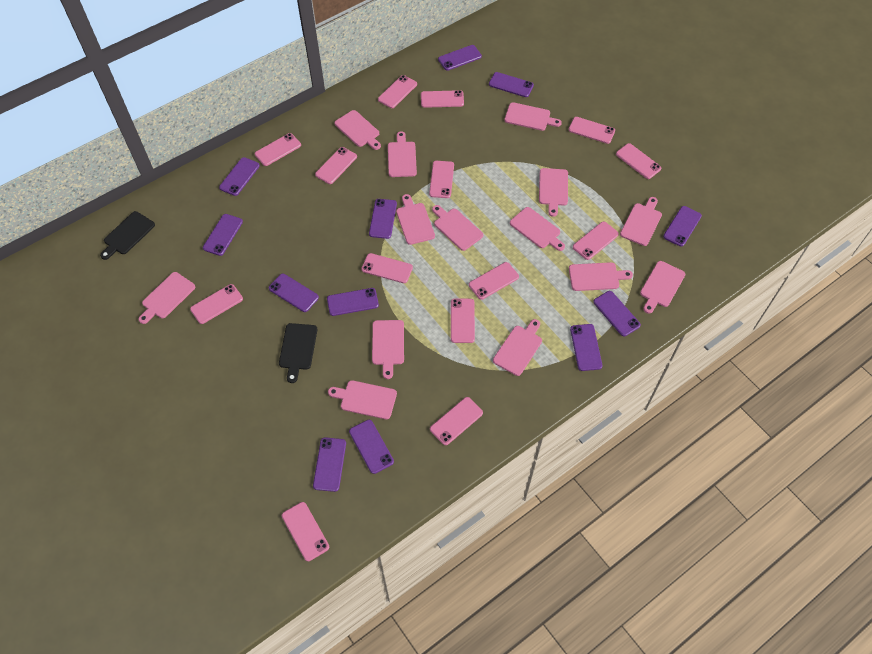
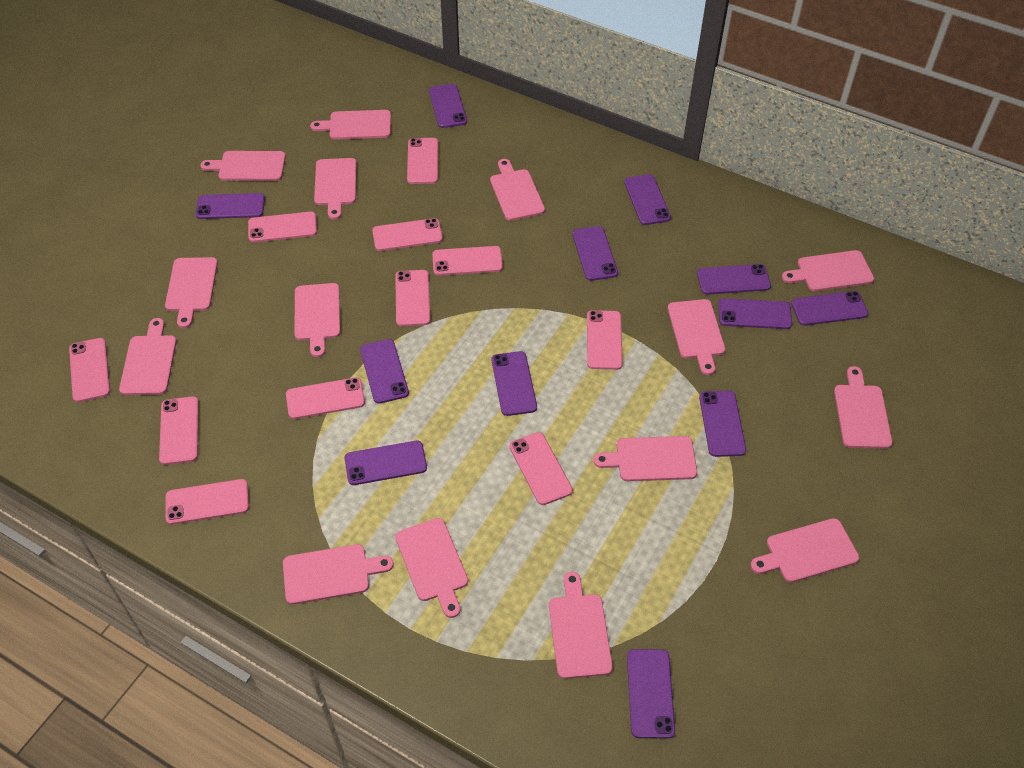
black cutting board: [100,211,155,260] [279,323,317,383] = 2 -> none = 0
pink cutting board: [138,272,195,324] [328,380,397,419] [334,110,381,150] [372,320,404,379] [388,131,417,177] [396,194,435,245] [432,205,483,251] [493,319,542,376] [504,102,562,131] [510,207,565,251] [539,168,568,217] [569,262,633,291] [620,197,662,246] [640,261,685,314] = 14 -> [119,318,177,395] [165,257,218,328] [200,151,286,181] [283,544,393,605] [295,283,341,357] [310,110,391,140] [314,158,357,220] [395,518,468,618] [490,159,545,221] [549,571,613,679] [593,436,697,481] [668,299,725,375] [750,518,859,582] [782,250,874,291] [834,366,893,449] = 15
pink phone: [190,284,243,324] [255,133,301,166] [282,502,329,561] [315,147,357,184] [361,253,413,283] [378,75,417,108] [421,90,464,108] [429,161,454,198] [430,397,483,445] [451,298,475,343] [469,262,519,300] [569,117,615,144] [573,221,619,260] [616,143,661,179] = 14 -> [69,338,110,402] [159,396,199,465] [165,479,249,525] [248,212,317,242] [286,377,365,419] [372,218,443,251] [395,270,431,326] [407,138,438,184] [432,246,503,276] [509,432,573,505] [587,310,623,370] = 11

